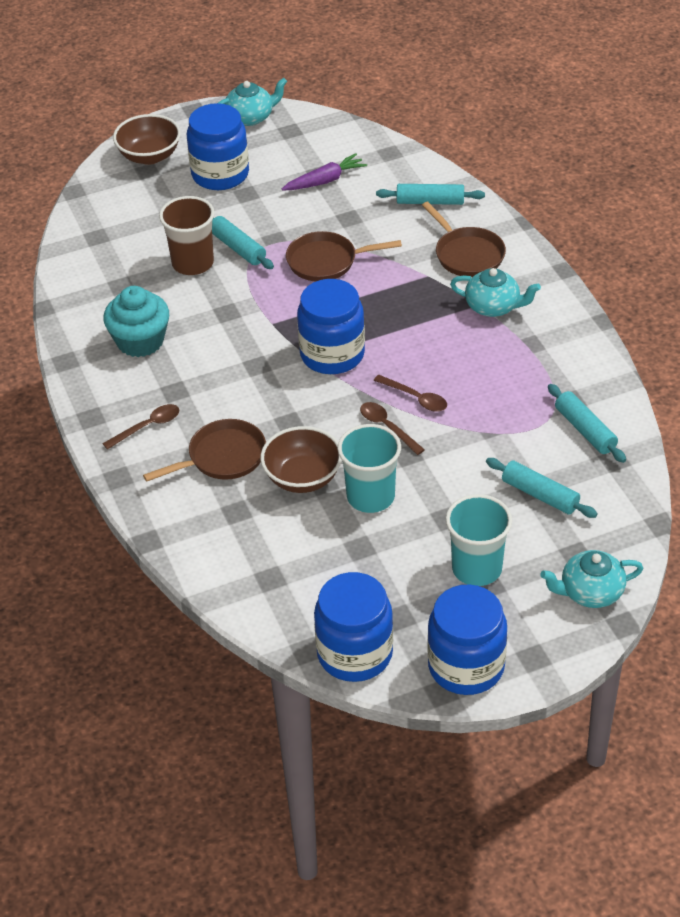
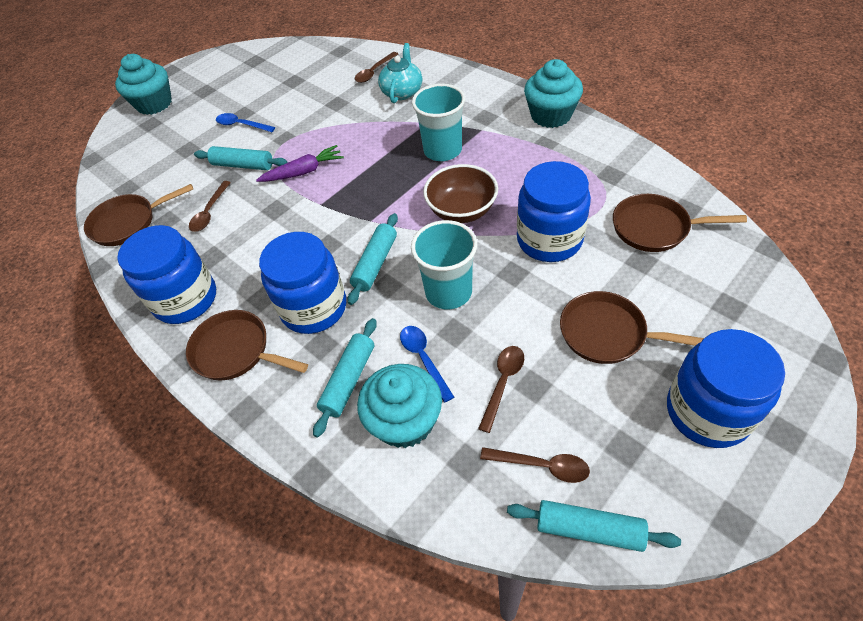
blue spoon: none = 0 -> [216,113,275,132] [400,326,454,403] = 2
brown bowl: [113,114,181,165] [260,426,342,493] = 2 -> [423,164,498,223] = 1
brown cup: [159,196,215,275] = 1 -> none = 0
brown pan: [143,419,266,482] [286,231,402,281] [422,202,506,277] = 3 -> [84,184,193,246] [186,310,308,380] [560,291,704,364] [613,194,747,252] = 4
brown spoon: [102,404,179,450] [360,402,425,455] [373,375,447,412] = 3 -> [189,181,231,232] [355,52,398,83] [478,346,524,433] [480,447,590,483] = 4
turquoise cupcake: [103,286,169,357] = 1 -> [115,54,172,115] [357,364,442,448] [524,59,583,128] = 3
turquoise teapot: [218,78,287,126] [450,268,541,317] [540,550,643,608] = 3 -> [378,43,422,103] = 1

